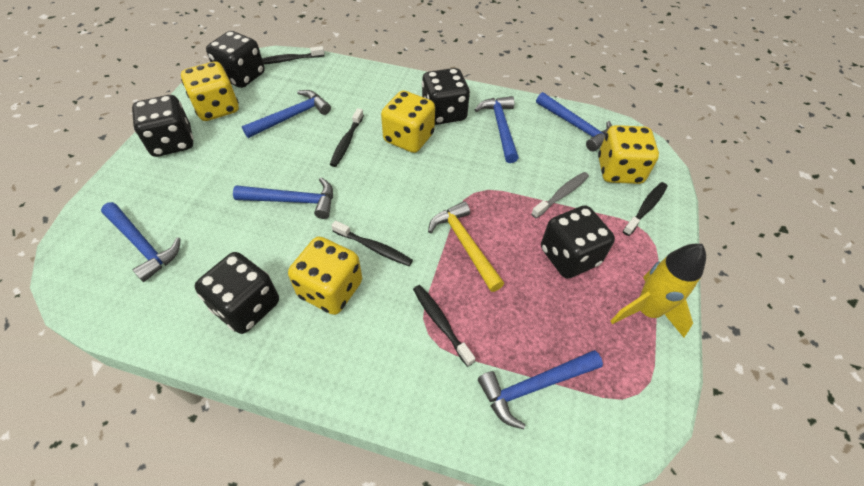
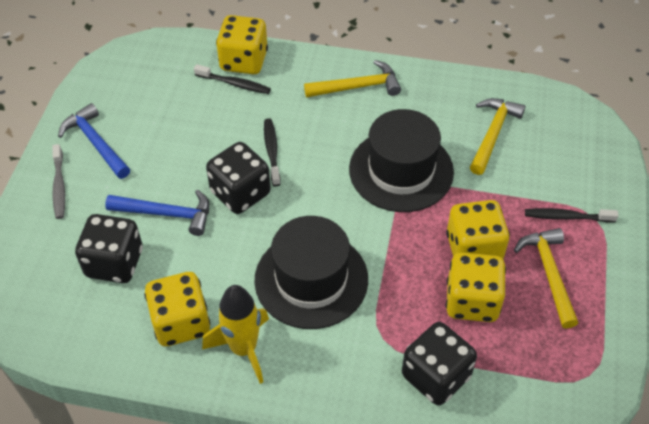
black dice: [132,95,194,157] [195,252,279,334] [206,31,265,88] [422,68,470,125] [541,205,615,279] = 5 -> [75,214,143,283] [206,142,271,214] [402,322,477,405] = 3
black hat: none = 0 -> [254,216,368,329] [349,109,454,212] = 2
black toothbrush: [262,46,324,64] [330,108,364,167] [331,220,413,266] [413,285,475,367] [623,182,667,236] = 5 -> [194,64,271,94] [264,118,281,186] [525,208,619,223] = 3
blue hammer: [101,202,181,282] [233,177,333,219] [242,90,331,138] [475,96,519,163] [478,350,603,430] [536,92,612,151] = 6 -> [58,103,130,179] [105,190,209,236] = 2
yellow hammer: [428,201,504,292] = 1 -> [304,60,401,97] [470,98,525,175] [514,228,578,328] = 3

